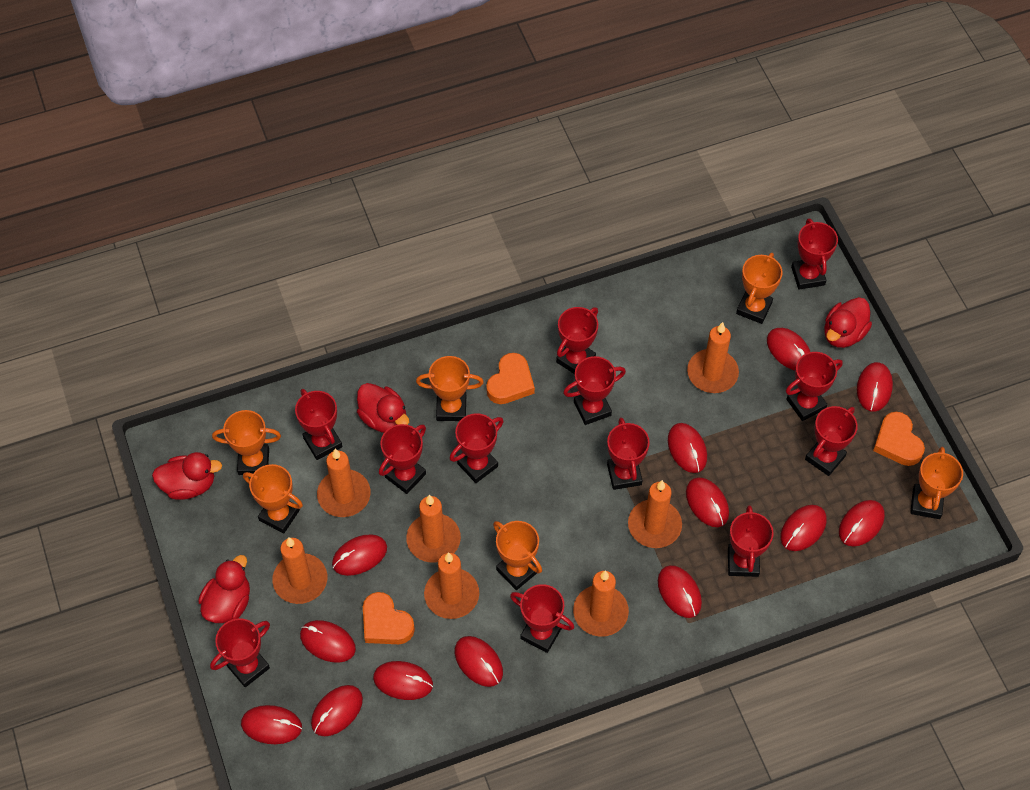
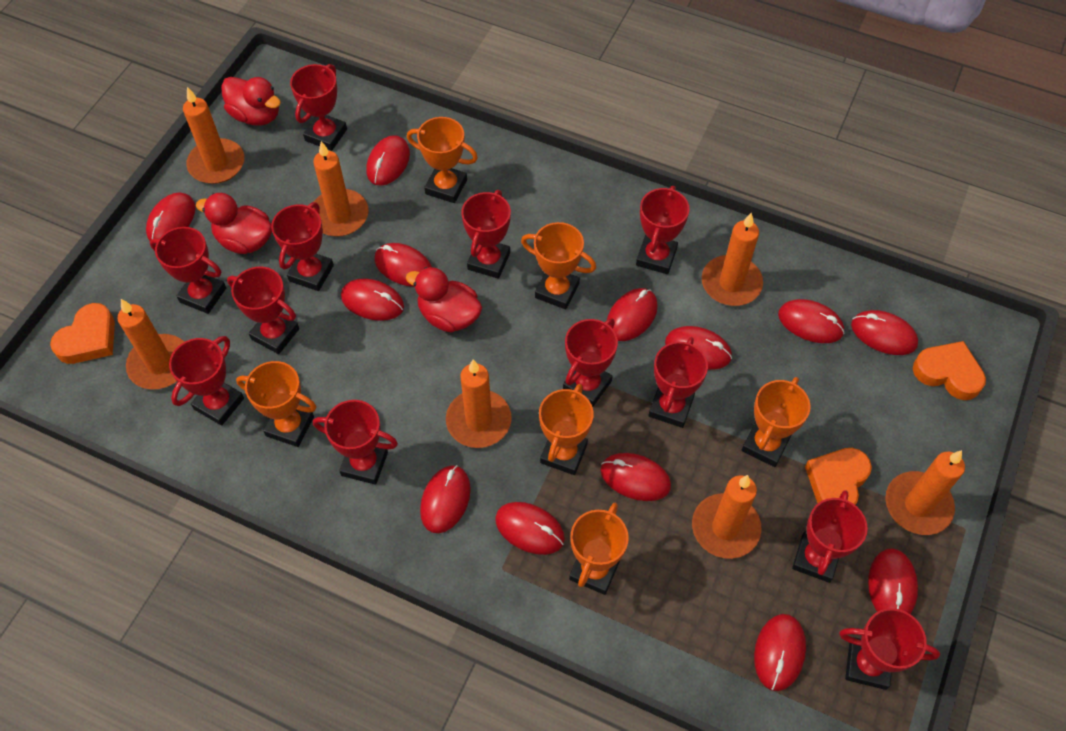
red duck: [152,452,222,500] [198,555,250,623] [357,383,409,433] [824,297,872,348] = 4 -> [196,193,272,254] [221,77,281,126] [406,267,482,333] = 3

